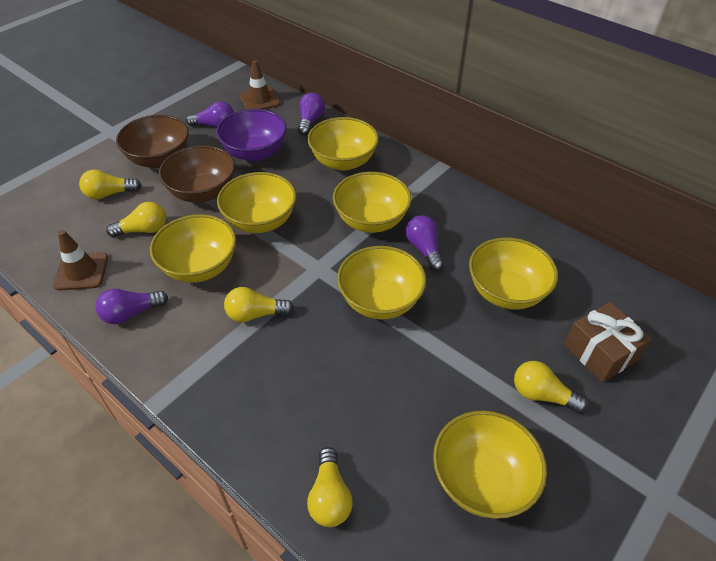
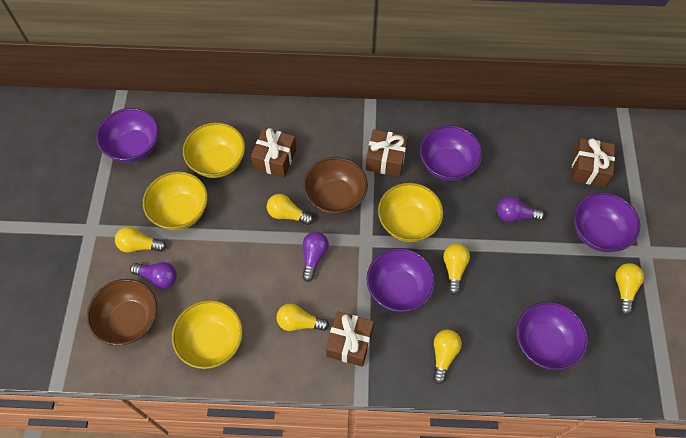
brown gift: [564,302,652,383] = 1 -> [251,128,296,178] [326,311,374,367] [366,129,408,177] [571,138,615,187] = 4
brown traffic cone: [53,230,108,291] [240,60,280,109] = 2 -> none = 0
purple bowl: [216,109,287,161] = 1 -> [96,108,159,163] [367,248,435,312] [420,125,482,181] [516,302,588,370] [574,192,640,252] = 5
purple light bulb: [96,289,168,324] [186,101,234,127] [298,92,325,135] [406,215,444,271] = 4 -> [130,262,177,289] [302,232,329,282] [497,196,544,222] = 3
yellow bowl: [150,214,236,283] [217,172,296,233] [308,117,379,171] [333,172,411,233] [337,246,426,319] [433,410,547,519] [469,237,558,310] = 7 -> [143,171,208,230] [172,300,243,369] [183,122,245,178] [378,183,443,242] = 4
yellow light bulb: [79,169,141,200] [106,202,166,237] [224,287,294,322] [307,447,353,527] [514,361,588,413] = 5 -> [115,226,167,253] [267,194,313,225] [276,303,329,331] [433,329,462,384] [443,243,470,295] [615,263,644,315] = 6

